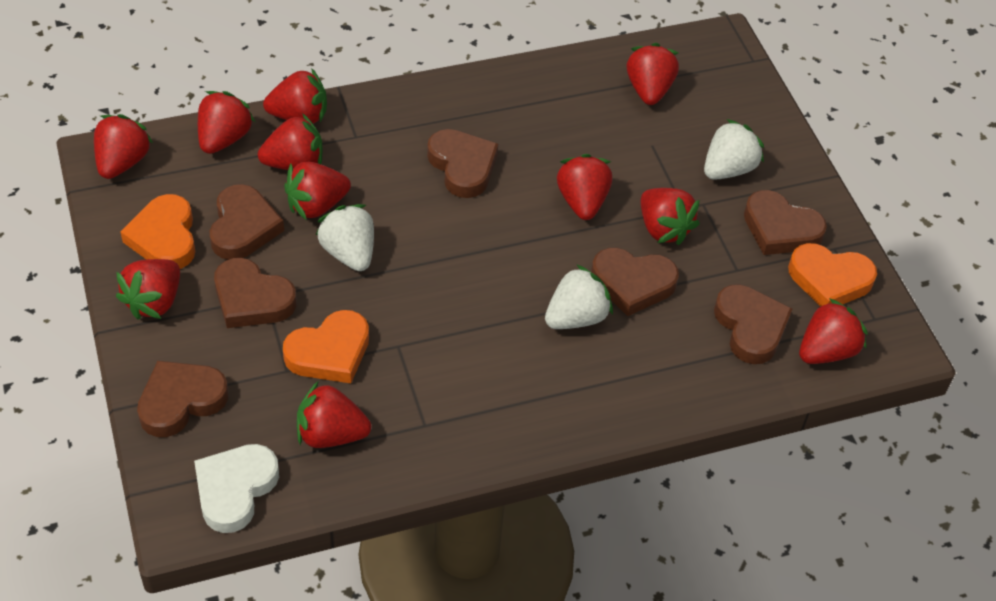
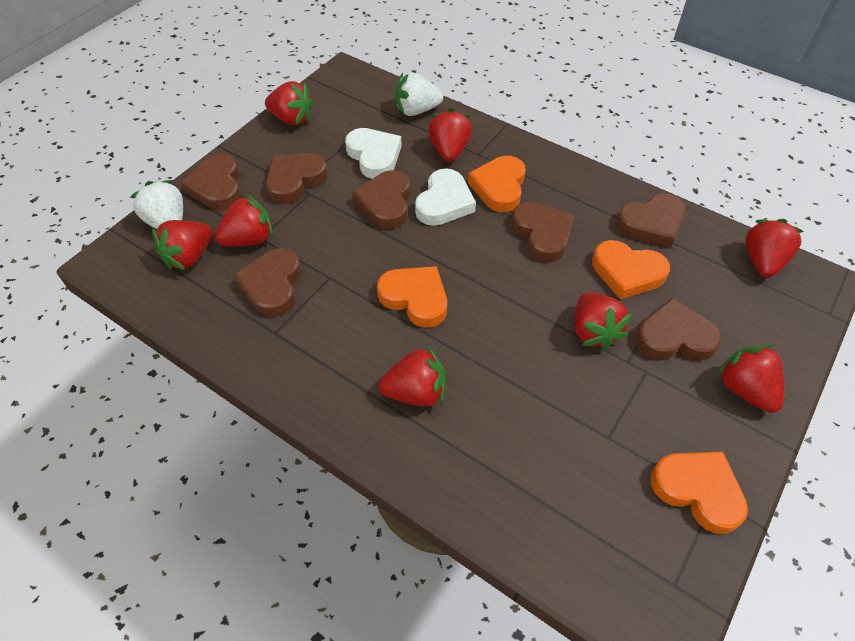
orange heart: [120,194,195,269] [283,310,369,383] [788,243,877,306] = 3 -> [377,266,447,327] [468,156,526,212] [592,240,670,299] [650,451,748,534] = 4
red strawberry: [94,114,153,179] [116,259,180,319] [198,91,255,154] [258,113,322,170] [263,68,327,124] [284,161,351,220] [297,381,371,448] [557,154,612,220] [627,43,679,105] [641,188,700,245] [799,298,868,364] = 11 -> [152,220,212,270] [215,194,273,246] [265,81,314,125] [379,345,446,406] [428,108,472,162] [575,292,632,351] [716,345,784,413] [745,219,804,277] = 8
white heart: [194,444,279,533] = 1 -> [345,128,402,179] [415,169,476,226] = 2
white strawberry: [316,204,374,271] [545,264,613,329] [704,119,764,180] = 3 -> [130,180,183,229] [395,72,443,116] = 2

